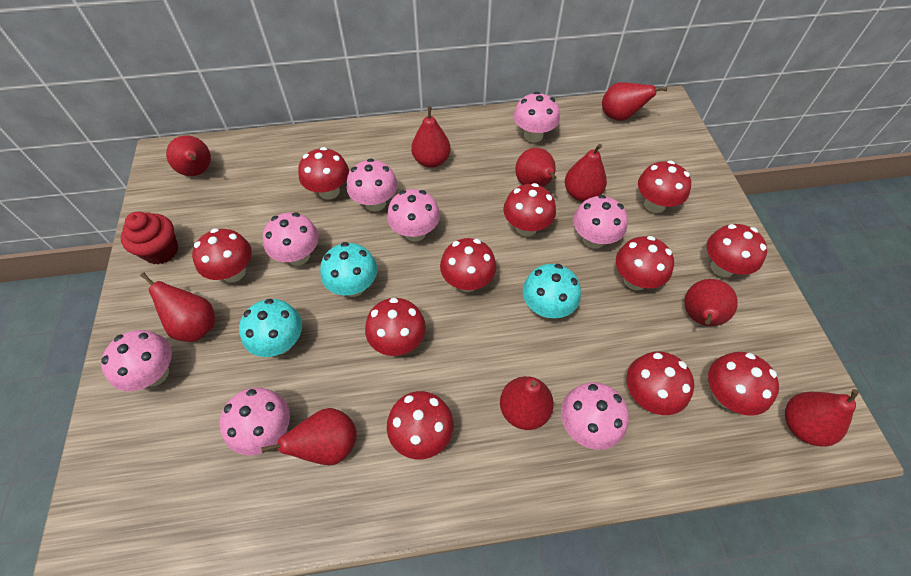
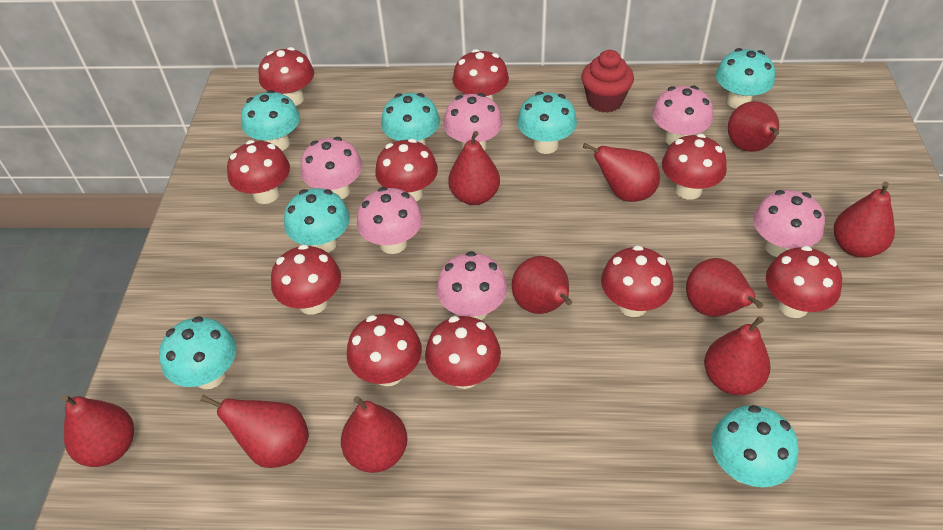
pink mushroom: [101,330,172,391] [220,388,290,455] [263,212,319,266] [347,159,398,212] [387,189,440,242] [514,92,560,143] [561,382,629,450] [573,195,628,249] = 8 -> [301,137,363,199] [357,187,423,254] [436,251,508,320] [443,93,503,151] [652,86,713,145] [753,190,825,257] = 6
red mushroom: [192,228,252,282] [298,147,349,200] [365,298,426,356] [387,391,454,459] [440,238,496,292] [503,183,556,236] [616,236,674,290] [627,351,694,415] [638,161,691,213] [707,224,767,277] [708,352,779,416] = 11 -> [227,140,290,204] [259,47,314,106] [271,244,341,315] [347,314,422,386] [375,139,438,202] [425,316,501,389] [453,49,509,100] [601,245,673,317] [662,134,727,200] [766,246,842,318] = 10
turquoise mushroom: [239,299,302,357] [320,242,377,297] [523,264,581,318] = 3 -> [159,316,236,389] [241,90,300,151] [284,188,350,253] [381,93,440,146] [517,91,577,154] [711,405,799,487] [716,48,775,109] = 7

